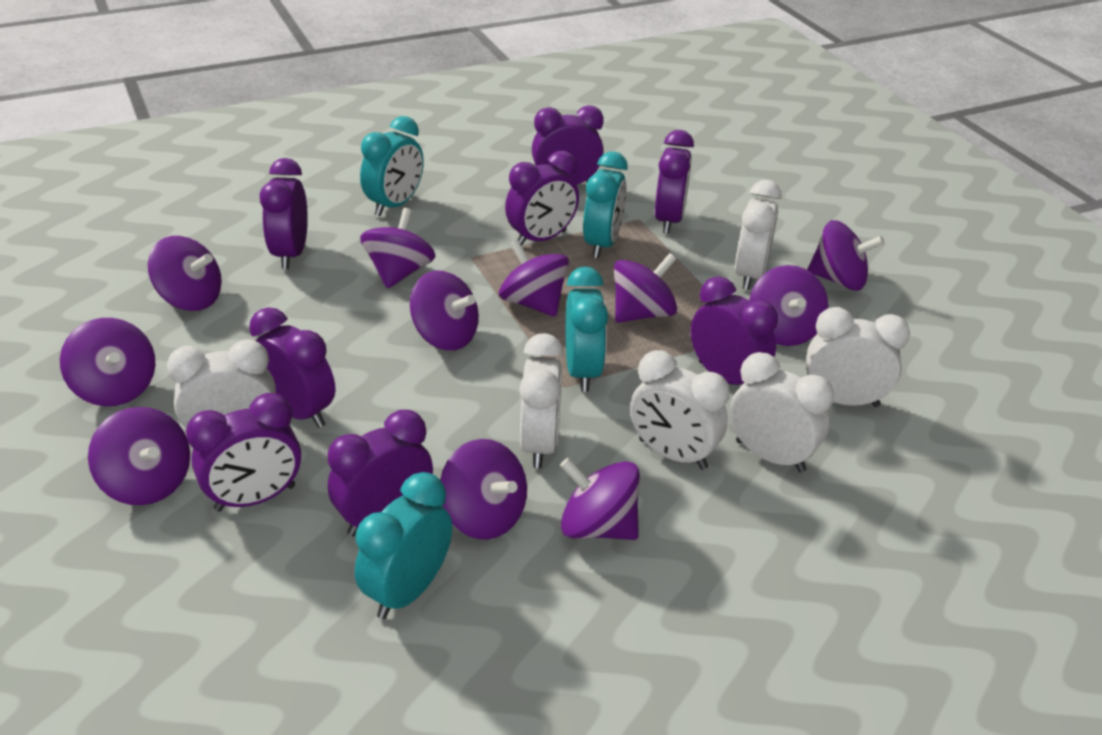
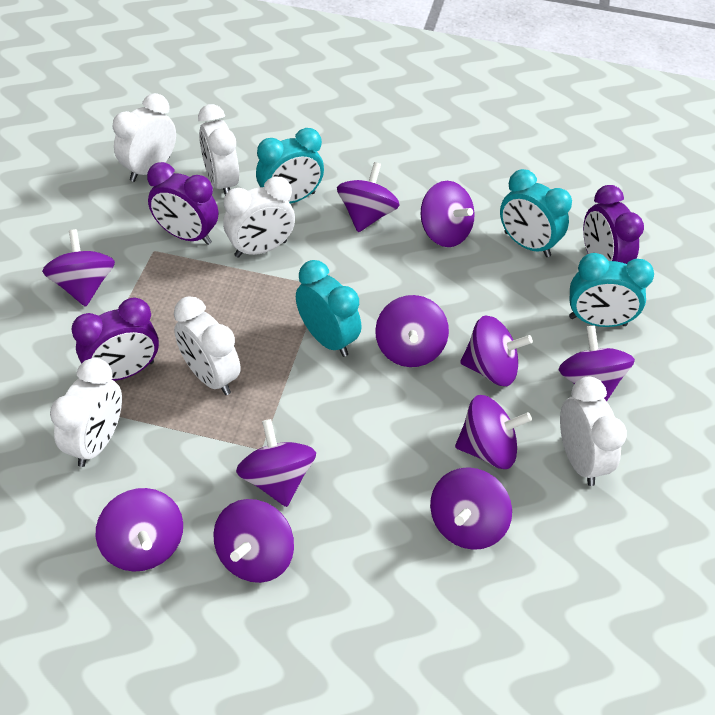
purple clock: [186,393,301,512] [249,307,336,428] [260,158,308,269] [328,410,433,537] [505,151,579,246] [532,105,604,185] [655,130,694,234] [690,276,778,385] = 8 -> [71,298,159,381] [147,162,218,245] [583,185,644,264] = 3

